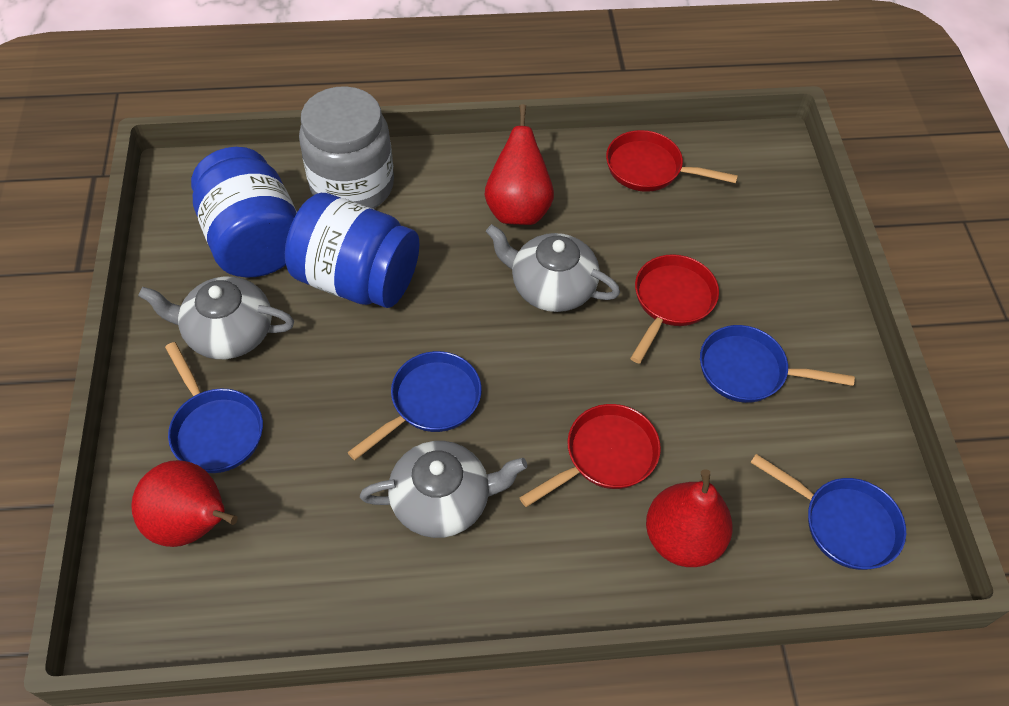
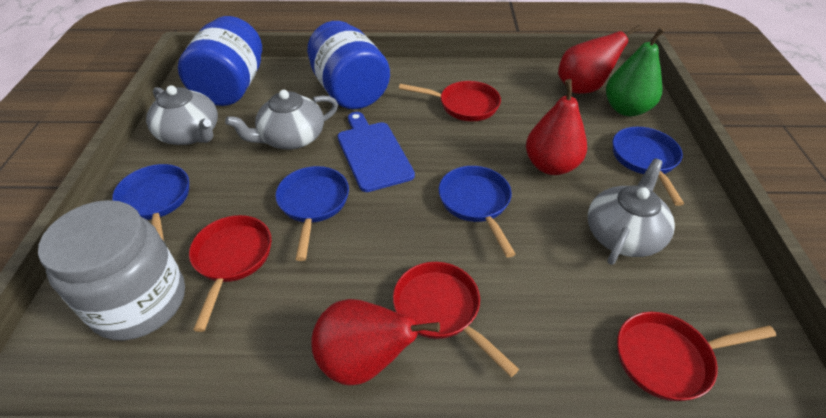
blue cutting board: none = 0 -> [337,112,415,192] = 1
green pear: none = 0 -> [606,27,665,116] = 1
red pan: [519,404,661,507] [606,130,738,192] [630,254,719,364] = 3 -> [189,215,272,332] [393,262,519,377] [399,81,501,121] [617,312,776,401] = 4

